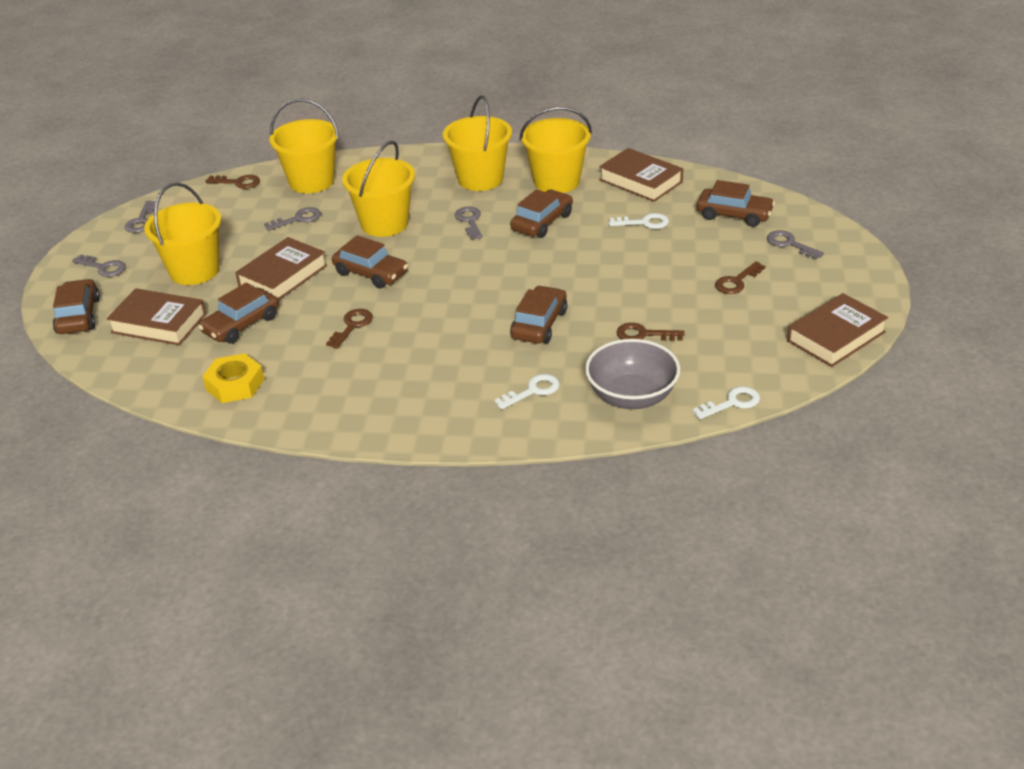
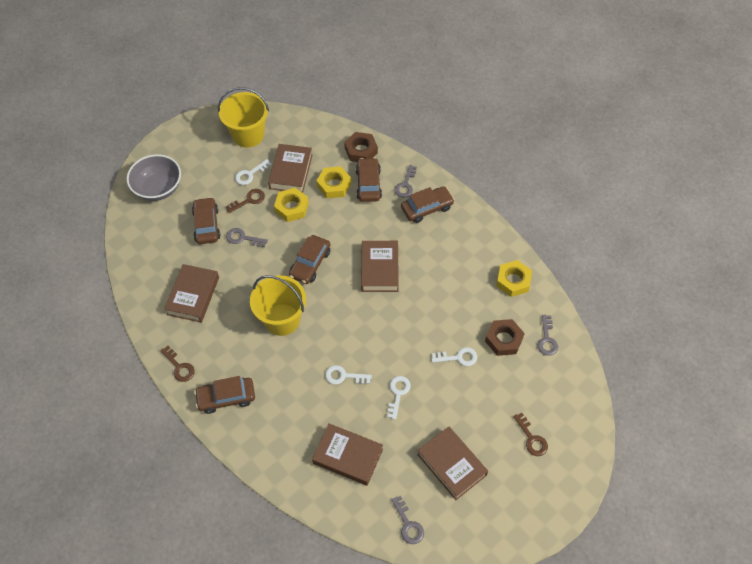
brown book: [106,288,206,345] [235,237,327,300] [599,148,683,202] [787,293,888,367] = 4 -> [164,264,219,323] [268,144,313,193] [312,423,383,486] [361,241,399,292] [417,427,488,500] = 5
brown car: [53,279,100,334] [198,283,279,344] [332,235,408,289] [510,189,573,238] [510,285,567,344] [697,180,775,227] = 6 -> [192,197,221,244] [194,376,255,414] [289,235,330,284] [356,158,382,202] [401,186,455,223] = 5
brown key: [205,175,260,189] [326,309,373,349] [617,323,685,341] [715,261,766,294] = 4 -> [160,346,195,382] [226,189,265,213] [513,413,548,456] = 3
brown nut: none = 0 -> [344,132,378,162] [485,319,525,356] = 2
grey key: [72,254,126,277] [125,201,156,233] [264,207,321,231] [455,207,482,239] [767,230,824,260] = 5 -> [226,228,268,247] [391,496,424,544] [394,165,417,198] [538,315,558,356] = 4
white key: [495,374,560,410] [609,213,669,229] [693,386,760,420] = 3 -> [235,159,272,185] [325,365,372,384] [387,376,411,420] [431,347,477,366] = 4
yellow bucket: [144,183,221,285] [270,99,339,193] [342,141,415,237] [443,95,512,191] [519,107,592,193] = 5 -> [218,87,269,148] [250,275,306,336] = 2
yellow nut: [202,353,264,403] = 1 -> [274,188,309,222] [316,167,351,198] [496,260,532,297] = 3

